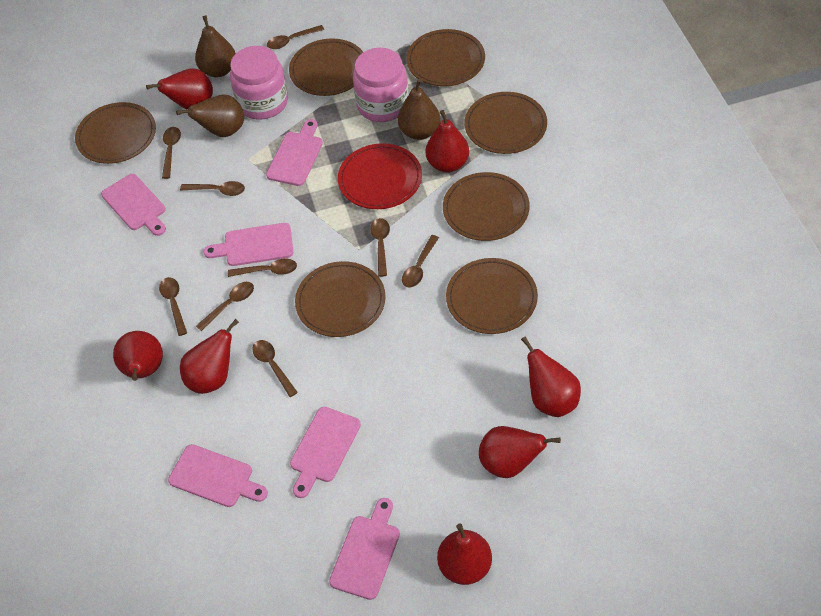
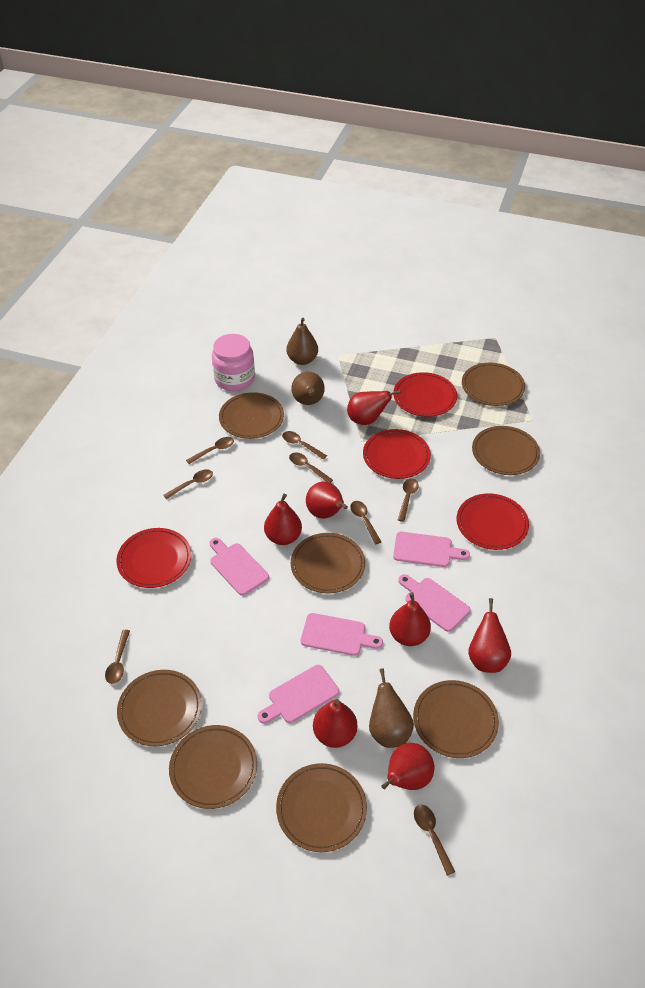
brown plate: [75,102,156,164] [289,39,363,96] [295,261,386,337] [406,29,485,86] [443,172,530,241] [446,258,538,334] [465,92,547,154] = 7 -> [117,670,202,746] [169,725,257,809] [219,392,284,439] [276,763,367,852] [291,533,365,593] [413,680,499,758] [462,362,525,406] [472,426,540,475] = 8
brown spoon: [159,277,187,336] [162,127,181,179] [180,181,245,196] [196,282,254,331] [228,258,297,277] [252,340,298,397] [267,25,324,49] [370,218,390,277] [402,235,439,288] = 9 -> [105,630,130,684] [164,469,213,499] [186,437,234,464] [282,431,327,460] [289,452,333,483] [350,501,381,545] [398,478,419,522] [414,805,455,876] = 8
pink cutting board: [101,174,166,236] [168,444,268,507] [203,223,293,266] [266,119,323,186] [290,407,361,498] [329,498,400,600] = 6 -> [209,538,269,596] [258,665,339,724] [301,613,383,656] [393,532,470,567] [398,574,471,632] = 5
pink jar: [230,46,288,120] [353,48,409,122] = 2 -> [212,334,255,391] = 1
red plate: [338,143,422,209] = 1 -> [116,528,192,588] [363,429,431,479] [393,372,457,417] [457,493,529,550] = 4

